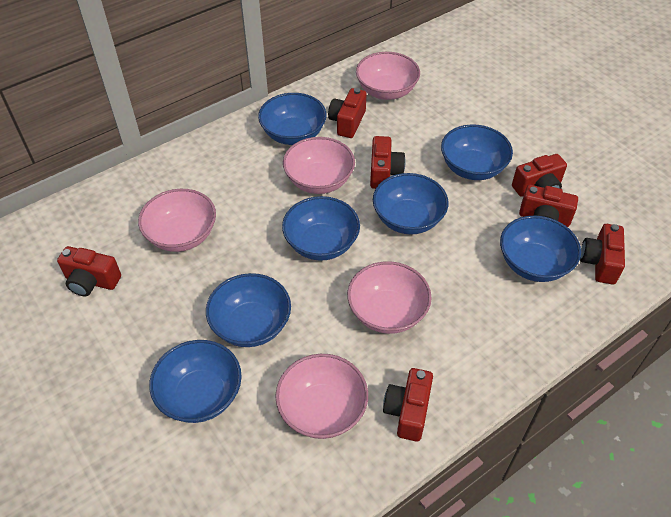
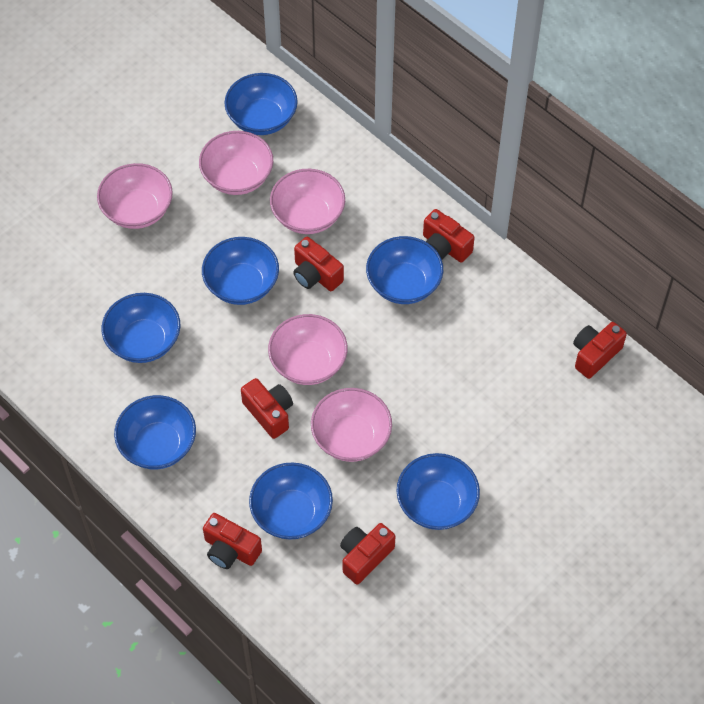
red camera: [57,246,121,296] [328,88,367,138] [370,136,405,189] [383,368,433,442] [512,154,567,197] [519,185,578,227] [580,224,625,284] = 7 -> [203,513,262,569] [241,378,293,439] [293,237,344,291] [340,523,396,585] [423,209,475,263] [573,322,627,379] = 6

